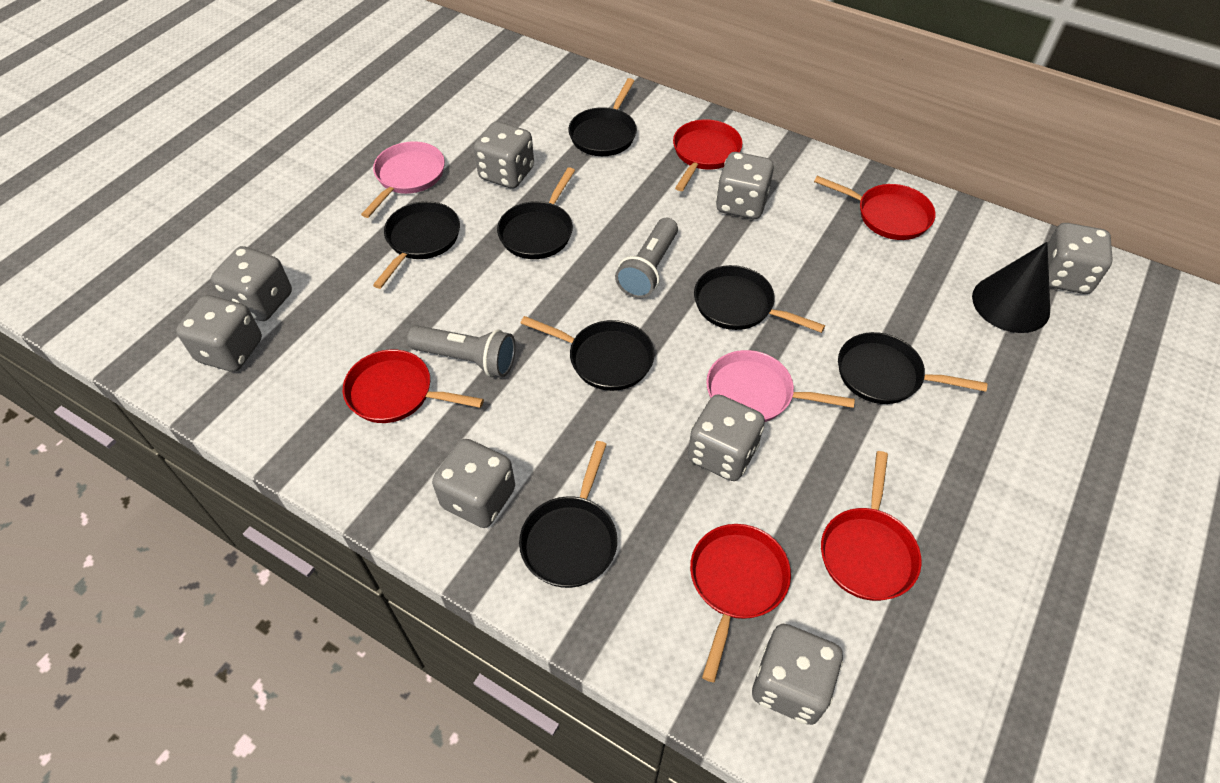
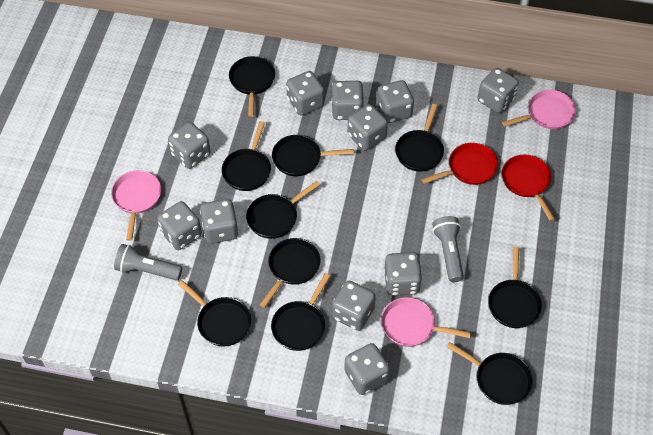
black cone: [972,242,1050,333] = 1 -> none = 0
black pan: [373,201,460,289] [497,167,575,259] [519,441,617,588] [520,316,655,391] [568,78,637,156] [694,265,825,333] [838,332,987,404] = 7 -> [178,280,251,346] [222,121,271,191] [229,56,275,117] [246,181,320,239] [260,238,321,308] [271,273,330,351] [272,135,354,176] [395,104,444,172] [447,342,533,405] [488,247,542,328] = 10
grey dice: [176,295,262,372] [211,246,292,321] [432,439,515,528] [474,121,534,189] [688,394,765,481] [716,152,774,219] [752,624,843,725] [1048,223,1113,294] = 8 -> [157,201,202,250] [168,122,210,169] [200,199,238,244] [286,71,324,115] [332,81,364,120] [332,281,376,331] [344,343,390,395] [348,104,388,150] [377,80,414,123] [384,252,422,296] [477,68,519,113] = 11
pink pan: [361,141,445,218] [706,350,855,422] = 2 -> [111,170,161,241] [381,297,471,347] [502,90,576,129] = 3
red pan: [343,349,484,423] [673,119,743,191] [690,524,791,682] [814,176,935,240] [821,451,922,601] = 5 -> [422,143,498,185] [502,155,555,221] = 2

